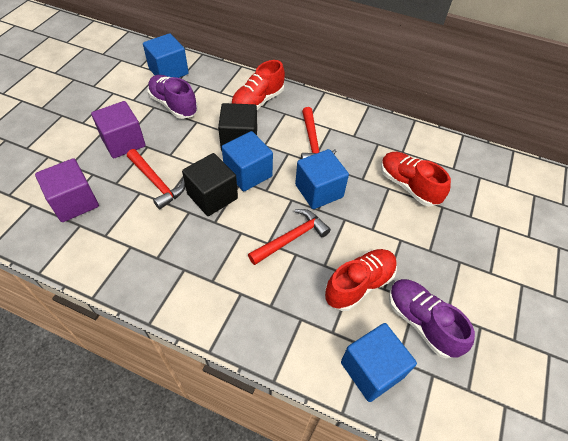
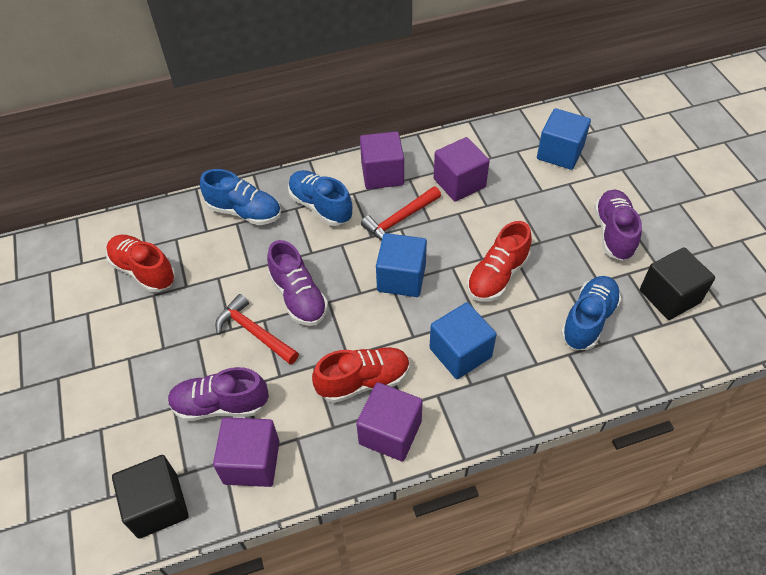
blue cube: [143,33,189,78] [222,131,273,192] [295,149,349,209] [341,323,417,402] = 4 -> [376,233,427,297] [429,302,496,379] [537,108,591,170] = 3
blue shoe: none = 0 -> [200,169,281,225] [288,170,353,226] [561,276,621,350] = 3
purple cube: [35,158,99,222] [91,101,146,158] = 2 -> [213,417,279,487] [356,382,423,461] [360,131,404,189] [434,137,490,202] = 4
purple shoe: [148,75,198,119] [389,279,475,358] = 2 -> [168,367,269,421] [267,240,328,326] [594,190,642,261] = 3
red hammer: [127,149,185,209] [248,209,331,265] [301,107,336,159] = 3 -> [215,294,299,365] [361,186,441,241] = 2

